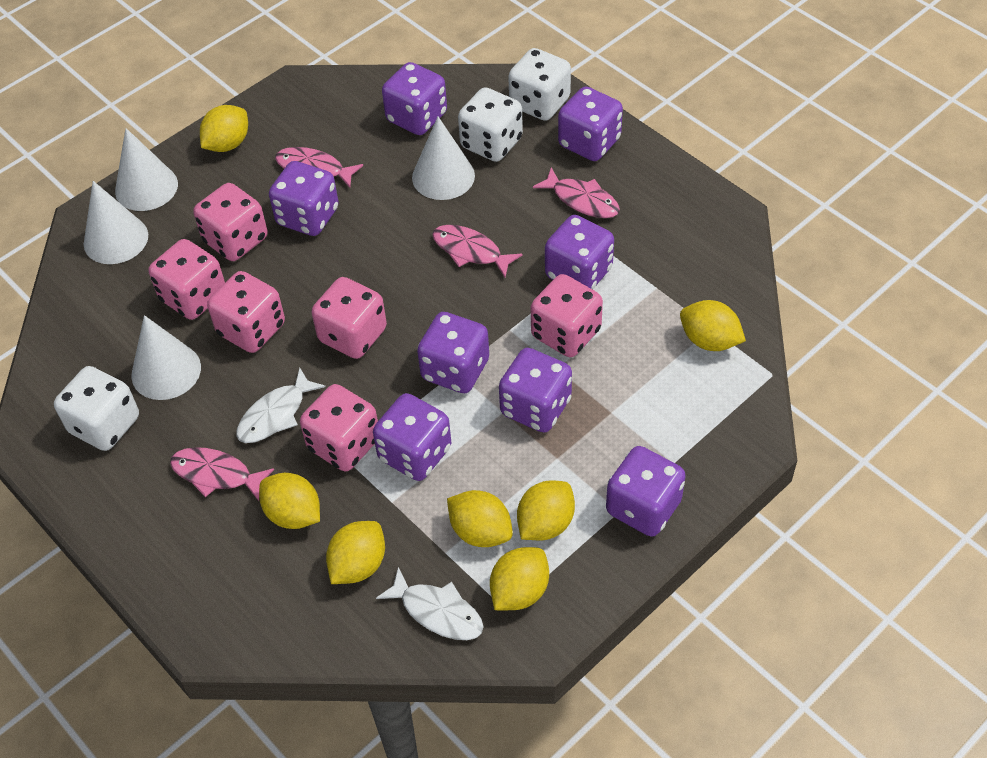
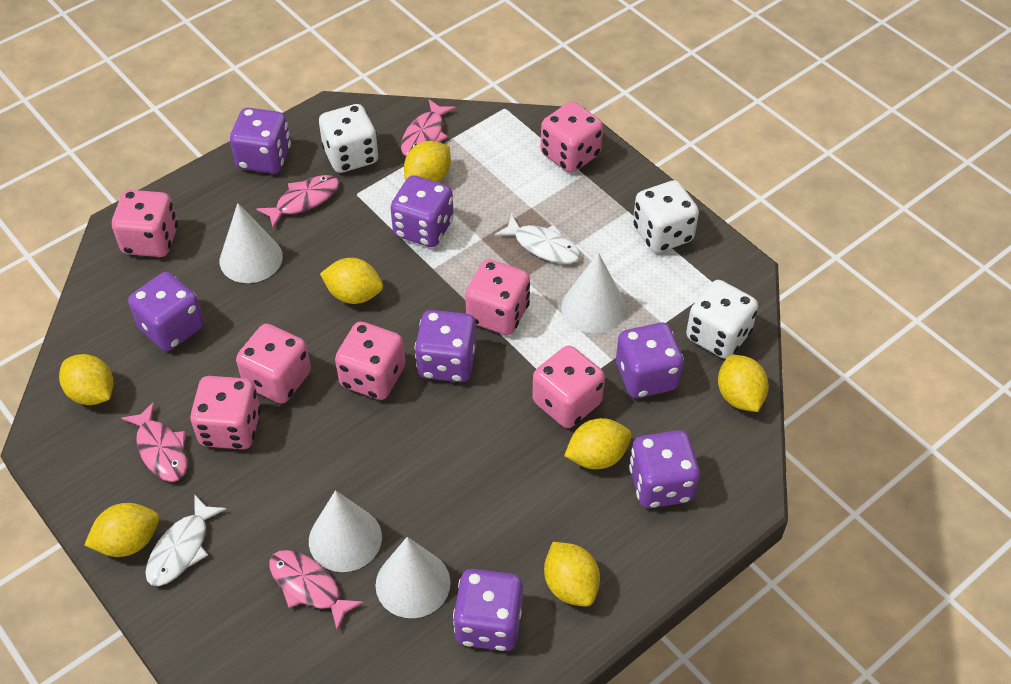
pink dice: [149,239,225,320] [193,183,268,261] [207,271,285,353] [300,384,378,471] [312,277,387,359] [531,274,603,357] = 6 -> [112,190,178,257] [190,376,261,449] [236,324,311,404] [335,322,405,400] [465,259,530,335] [532,346,605,428] [541,101,603,173] = 7
purple dice: [269,161,339,236] [373,393,451,481] [382,62,447,135] [417,312,489,393] [499,348,572,433] [545,215,614,290] [558,87,623,161] [606,446,686,537] = 8 -> [128,272,204,351] [230,108,291,174] [390,175,454,247] [415,310,476,382] [453,569,523,651] [616,323,684,398] [629,430,700,508] = 7

